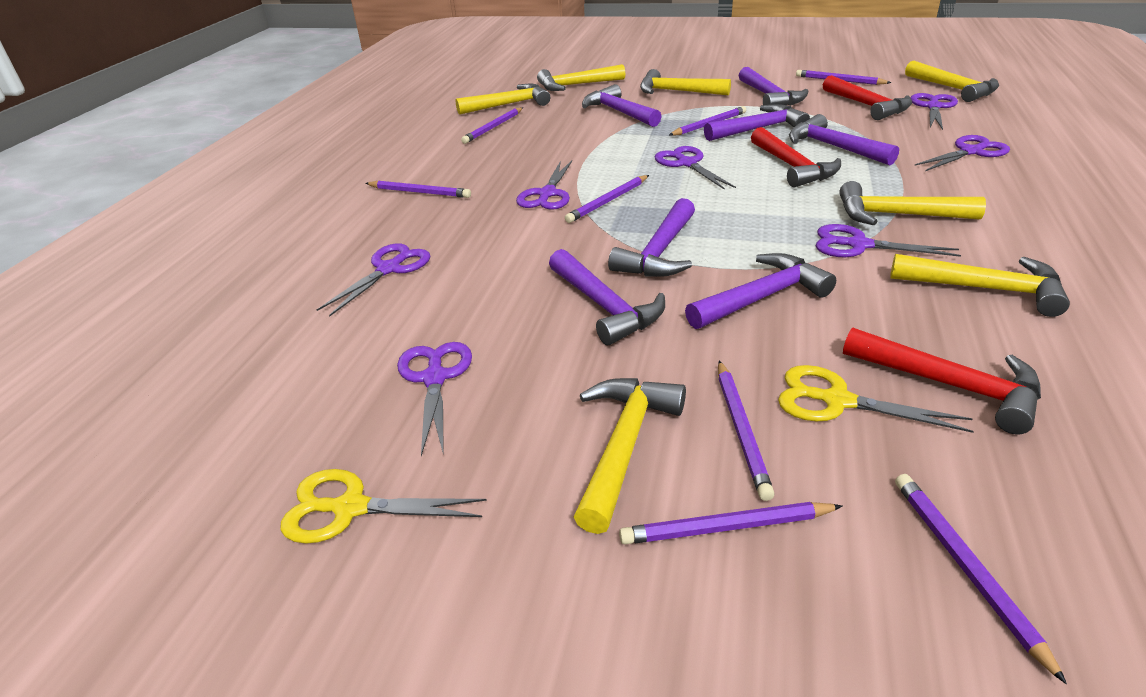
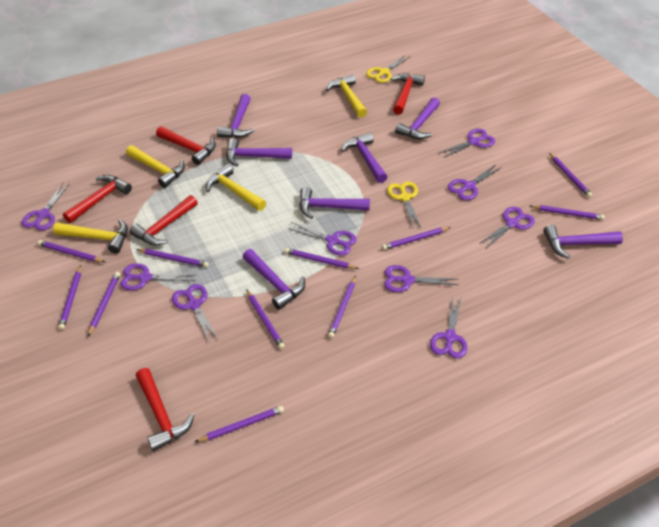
purple pencil: [365,180,471,198] [461,107,523,144] [565,175,649,223] [619,502,842,544] [669,106,746,136] [718,361,774,501] [796,70,891,85] [895,474,1067,684] = 8 -> [38,240,105,262] [58,265,81,330] [88,272,120,337] [136,249,209,267] [195,406,284,442] [246,289,285,349] [284,248,359,269] [328,276,356,338] [382,227,451,250] [530,205,605,220] [549,153,592,198] = 11
purple scissors: [317,243,430,317] [397,342,472,456] [516,161,572,210] [655,146,736,190] [816,224,961,257] [911,93,958,130] [914,135,1010,171] = 7 -> [22,183,69,231] [120,263,196,291] [172,284,219,342] [288,222,357,256] [384,265,458,292] [430,296,467,359] [439,129,495,158] [448,164,502,200] [479,207,535,249] = 9
red hammer: [751,127,841,187] [823,75,912,120] [843,327,1041,435] = 3 -> [63,175,132,223] [129,195,198,246] [136,368,194,451] [156,126,216,165] [391,73,425,114] = 5
yellow hammer: [455,83,550,115] [537,64,625,91] [574,378,686,534] [640,69,731,95] [839,181,986,225] [890,254,1070,317] [905,61,999,102] = 7 -> [53,219,128,254] [126,145,185,188] [206,164,266,211] [326,74,367,118] = 4

